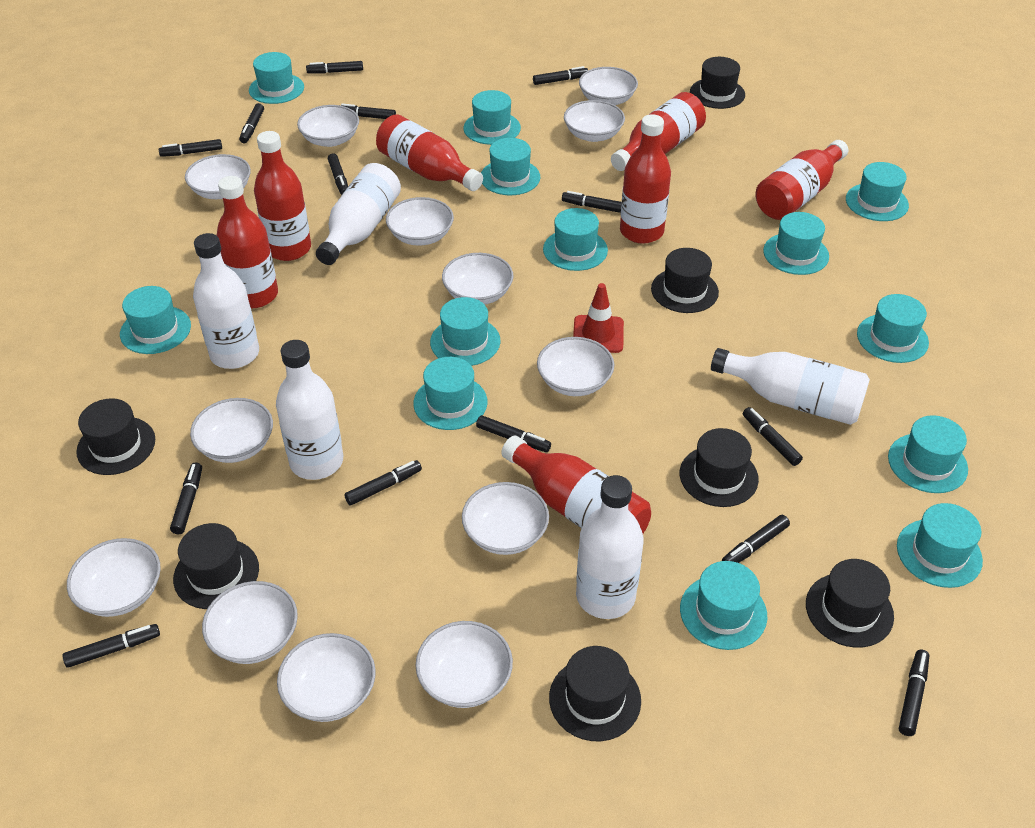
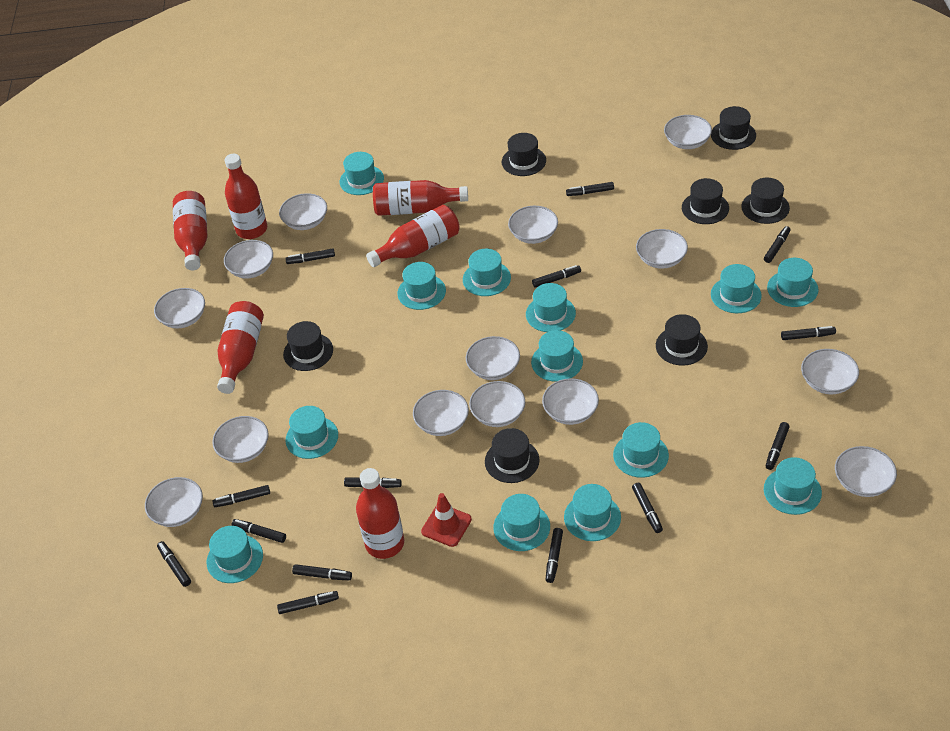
red bottle: [216,176,278,308] [254,131,311,261] [376,114,483,191] [501,435,651,533] [611,92,706,171] [620,114,671,244] [756,140,848,220] = 7 -> [173,191,207,270] [217,301,264,394] [225,154,267,239] [356,468,404,559] [366,205,459,267] [373,180,468,216] = 6
white bottle: [193,233,259,369] [276,340,343,480] [316,163,401,265] [576,475,644,619] [711,348,870,425] = 5 -> none = 0
white bowl: [67,538,161,617] [185,154,251,199] [190,398,273,463] [202,581,298,664] [277,633,376,722] [297,105,359,147] [386,197,454,246] [416,621,513,708] [442,253,514,305] [462,482,549,555] [537,337,614,396] [564,100,625,142] [579,67,638,105] = 13 -> [145,477,203,527] [154,288,205,328] [212,416,269,463] [224,240,273,278] [279,193,327,230] [413,390,469,436] [466,336,520,380] [469,381,525,427] [508,206,558,244] [542,378,599,425] [636,229,688,269] [664,115,712,149] [801,349,859,394] [835,446,897,497] = 14

